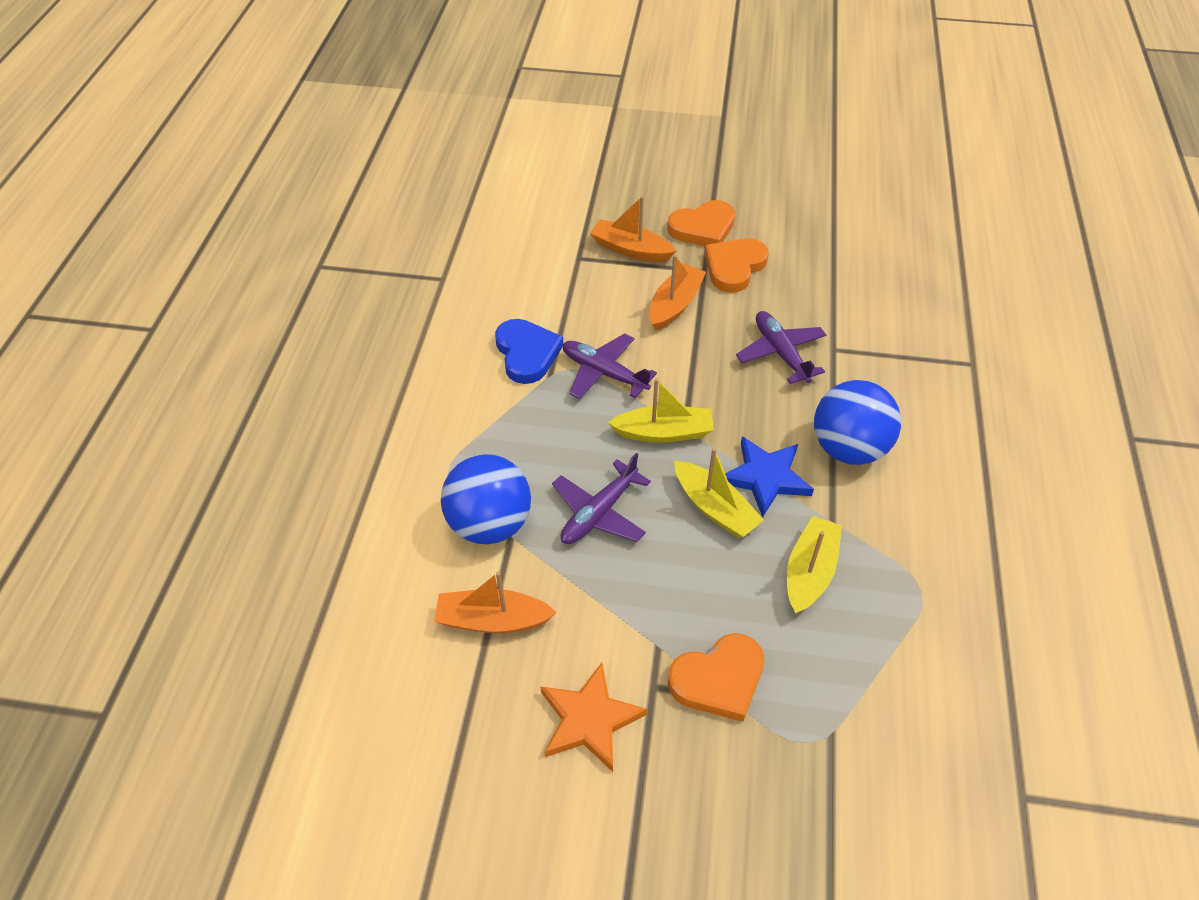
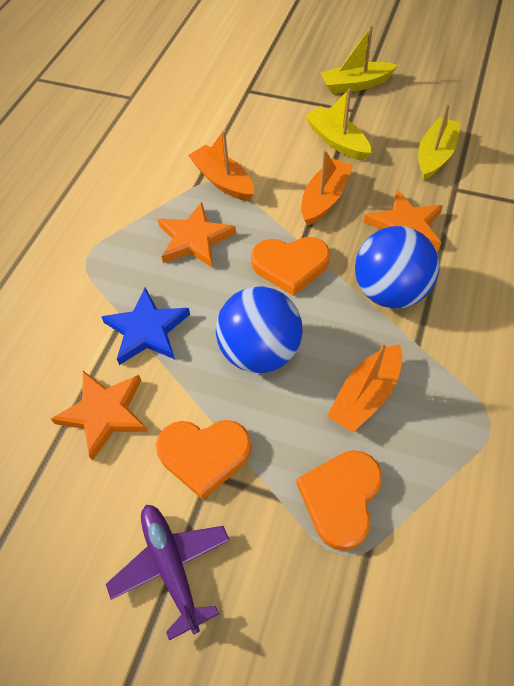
blue heart: [495,319,563,384] = 1 -> none = 0
orange star: [540,663,647,772] = 1 -> [51,371,148,461] [158,202,236,268] [364,190,443,250] = 3
purple plane: [552,453,651,544] [563,333,657,399] [736,311,826,384] = 3 -> [106,505,230,641] = 1

